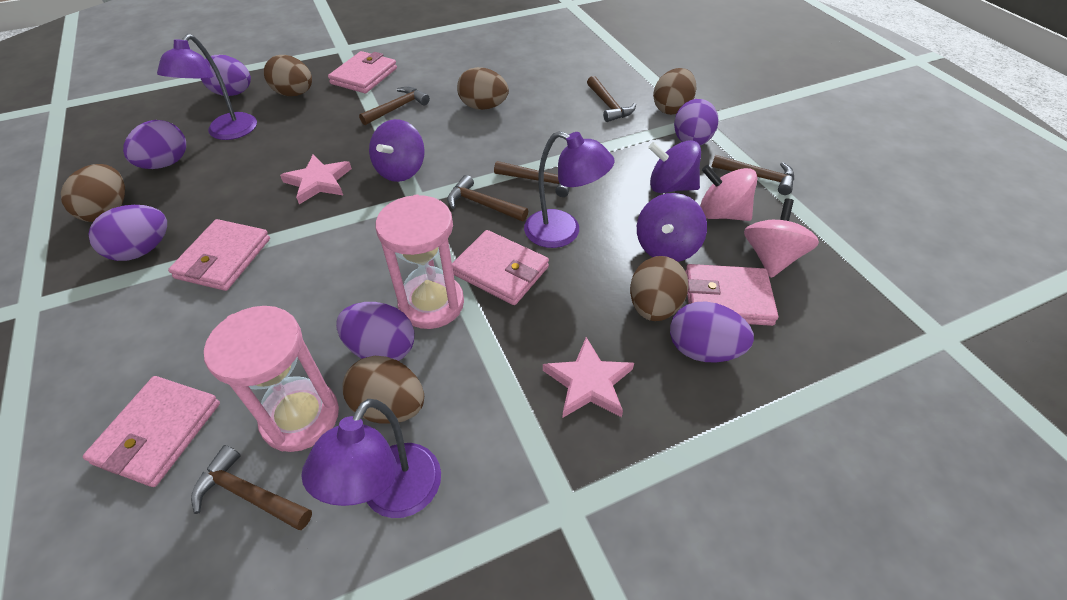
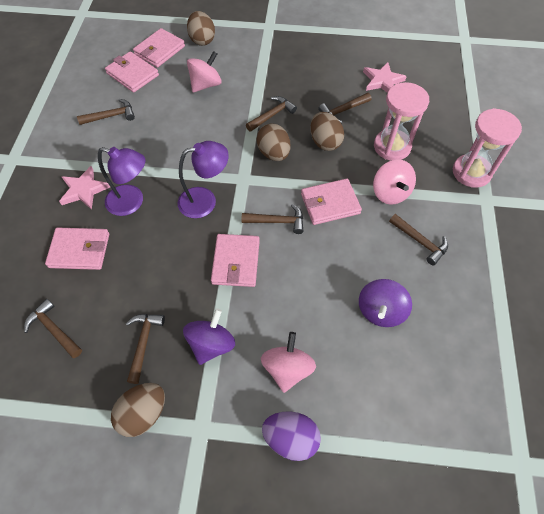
brown egg: [61,164,125,222] [264,55,312,96] [342,356,424,424] [457,67,509,110] [630,256,689,321] [653,68,696,115] = 6 -> [111,383,165,437] [187,11,215,46] [257,123,291,161] [310,112,344,151] = 4
brown hammer: [191,445,312,530] [359,87,430,125] [447,175,528,221] [494,161,570,197] [587,76,636,122] [712,155,794,195] = 6 -> [24,299,82,358] [77,99,135,125] [126,314,165,384] [242,204,303,234] [246,96,297,132] [318,93,371,123] [389,214,448,265] = 7
pink spinning top: [700,165,757,221] [744,199,819,278] = 2 -> [187,51,222,93] [261,332,316,393] [373,159,416,205] = 3
purple egg: [88,205,167,261] [123,120,186,169] [201,55,251,96] [336,302,414,361] [670,301,754,362] [674,99,718,145] = 6 -> [262,411,321,461] = 1
purple lamp: [157,34,257,140] [301,399,441,518] [524,131,615,248] = 3 -> [98,147,145,216] [178,141,229,218] = 2
purple spinning top: [369,119,425,182] [637,193,707,262] [648,140,701,193] = 3 -> [183,308,235,365] [359,279,412,327] = 2

